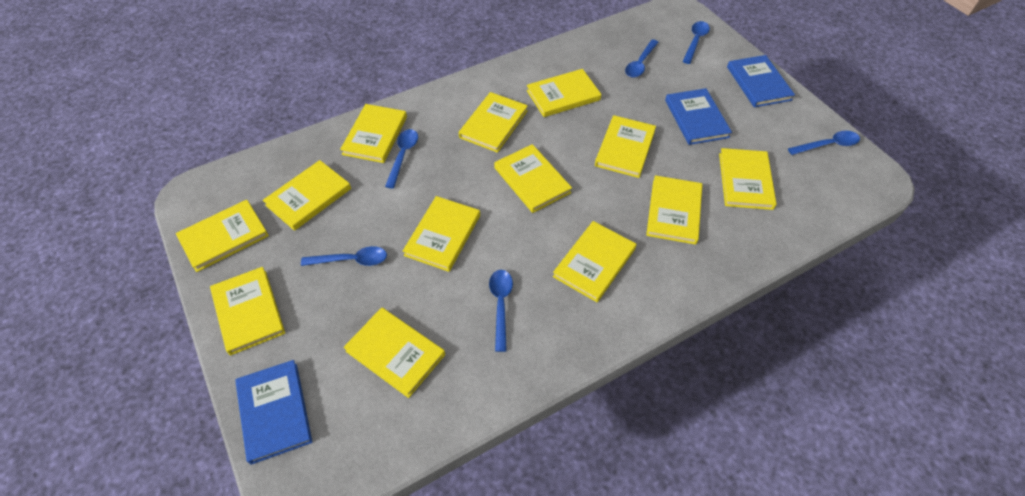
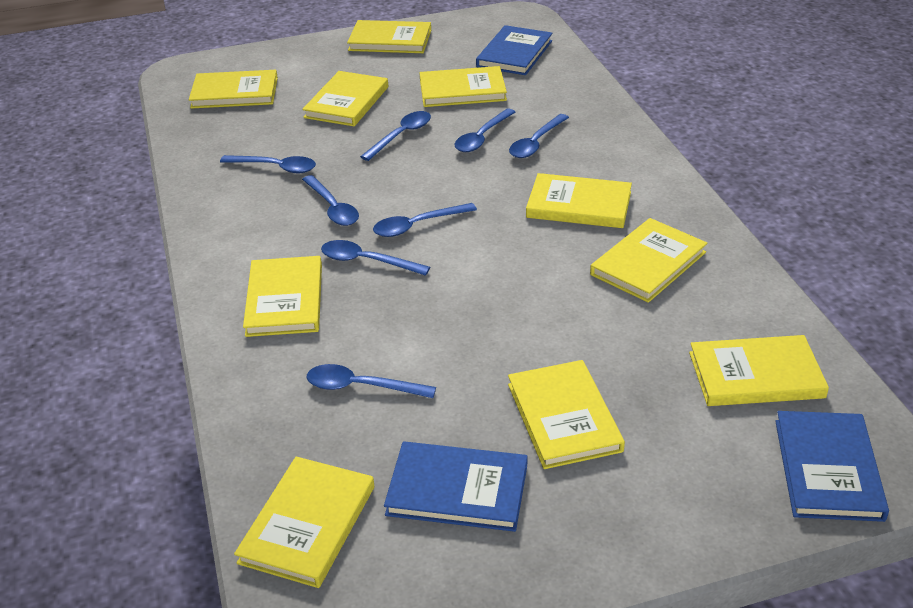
blue spoon: [301,246,387,266] [385,129,418,189] [489,270,513,352] [625,39,659,78] [682,21,710,64] [788,131,860,155] = 6 -> [220,155,316,173] [302,175,359,226] [306,364,436,398] [321,240,430,276] [360,111,431,161] [373,203,477,237] [455,109,515,152] [509,114,569,158] = 8
yellow book: [176,200,269,272] [210,267,285,355] [263,160,351,231] [340,104,407,163] [344,307,445,398] [403,196,480,272] [459,92,528,153] [494,144,572,213] [527,69,601,117] [553,221,636,302] [595,115,656,178] [646,175,702,245] [719,148,777,210] = 13 -> [189,70,278,109] [234,457,374,588] [243,256,322,337] [302,71,388,126] [347,20,431,53] [420,66,507,107] [508,360,625,469] [526,173,632,228] [590,218,707,303] [689,335,829,406] = 10

